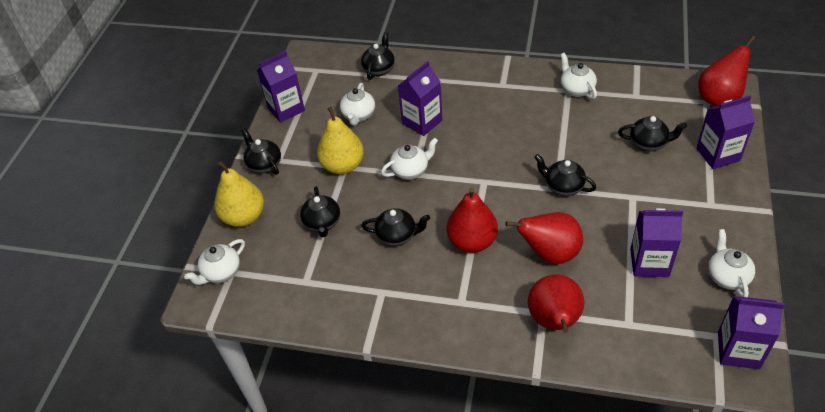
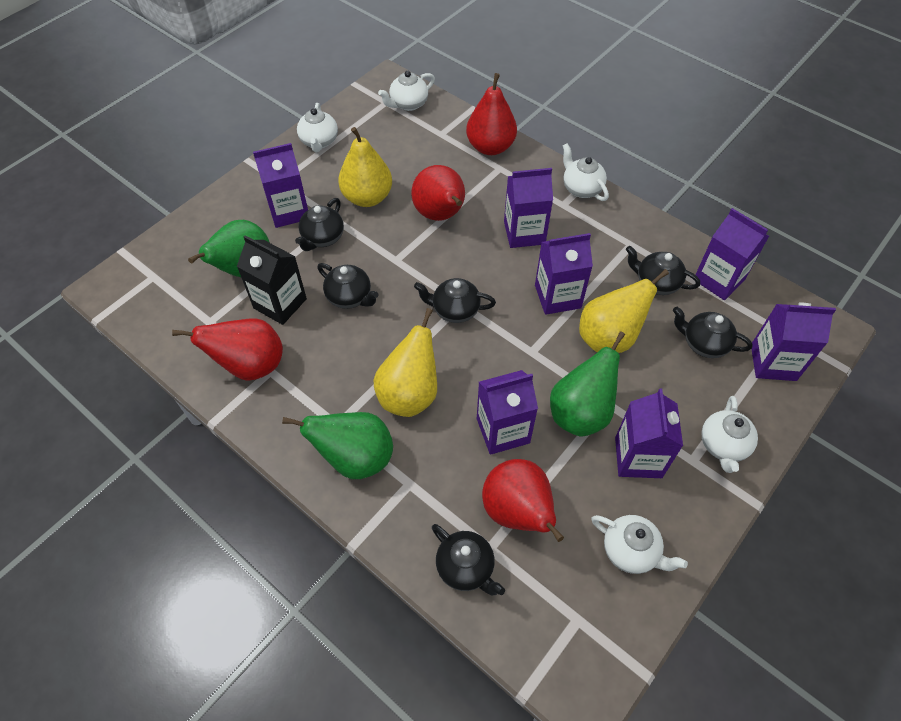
black carton: none = 0 -> [237,235,307,325] = 1
green pear: none = 0 -> [188,220,270,277] [282,412,393,479] [550,331,625,437] = 3
purple carton: [257,51,305,123] [398,61,443,136] [630,208,683,277] [696,96,755,169] [718,296,785,369] = 5 -> [253,143,308,228] [477,370,538,455] [504,168,553,248] [535,233,593,315] [615,388,683,478] [695,208,769,300] [751,302,836,381] = 7
yellow pear: [214,161,264,227] [317,107,364,174] = 2 -> [338,127,392,207] [374,308,437,417] [579,269,669,353] = 3

